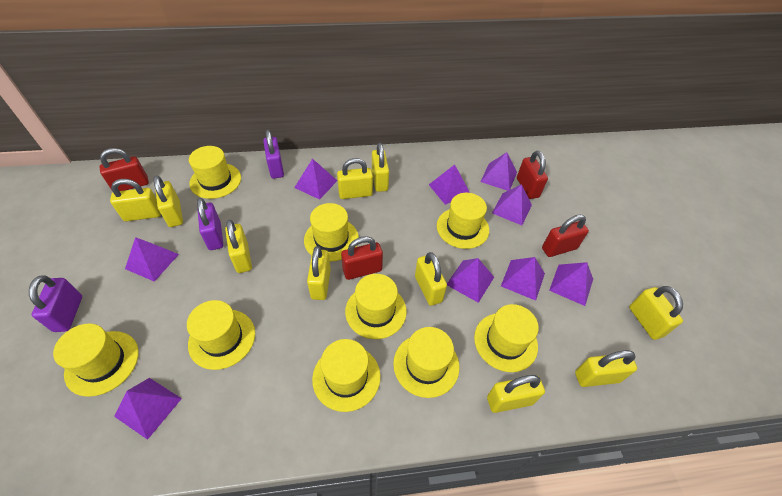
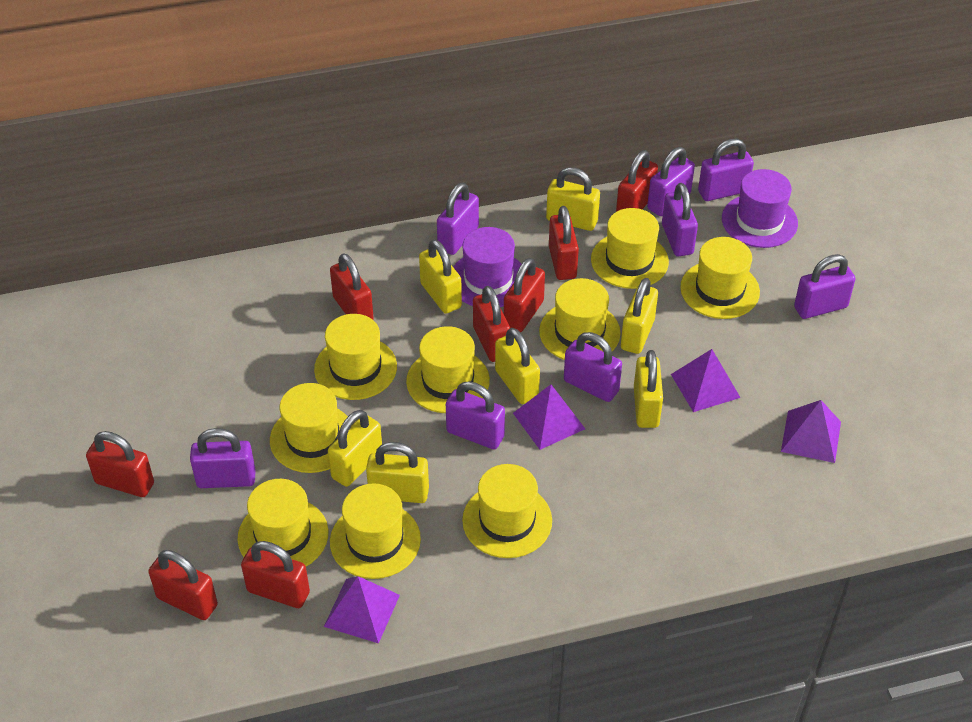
purple hat: none = 0 -> [453,227,521,307] [722,169,798,248] = 2
purple padlock: [29,276,82,332] [197,198,224,250] [263,130,284,179] = 3 -> [190,428,256,488] [437,183,479,255] [446,381,505,450] [564,332,622,402] [647,147,695,216] [662,183,698,256] [698,139,754,201] [794,254,855,319] = 8
purple pyramid: [114,378,182,440] [125,237,179,282] [294,158,337,200] [429,165,470,205] [447,258,494,303] [481,152,517,191] [492,184,532,225] [501,257,545,301] [549,262,593,306] = 9 -> [324,576,400,643] [513,384,585,450] [671,349,741,412] [781,400,841,463] = 4
red padlock: [99,148,149,191] [341,236,383,280] [517,151,548,199] [542,215,589,257] = 4 -> [86,431,154,497] [148,550,218,620] [241,541,310,608] [330,253,374,320] [473,286,510,362] [504,258,545,332] [549,206,579,280] [616,150,658,212] = 8
yellow padlock: [110,179,161,221] [153,175,183,227] [225,220,252,273] [307,246,331,300] [337,158,373,199] [372,143,389,192] [415,252,447,306] [487,375,545,413] [575,350,637,387] [629,286,683,340] = 10 -> [328,410,382,487] [366,442,429,503] [419,240,462,314] [495,328,540,404] [546,167,600,231] [621,278,658,354] [634,350,663,428] = 7

